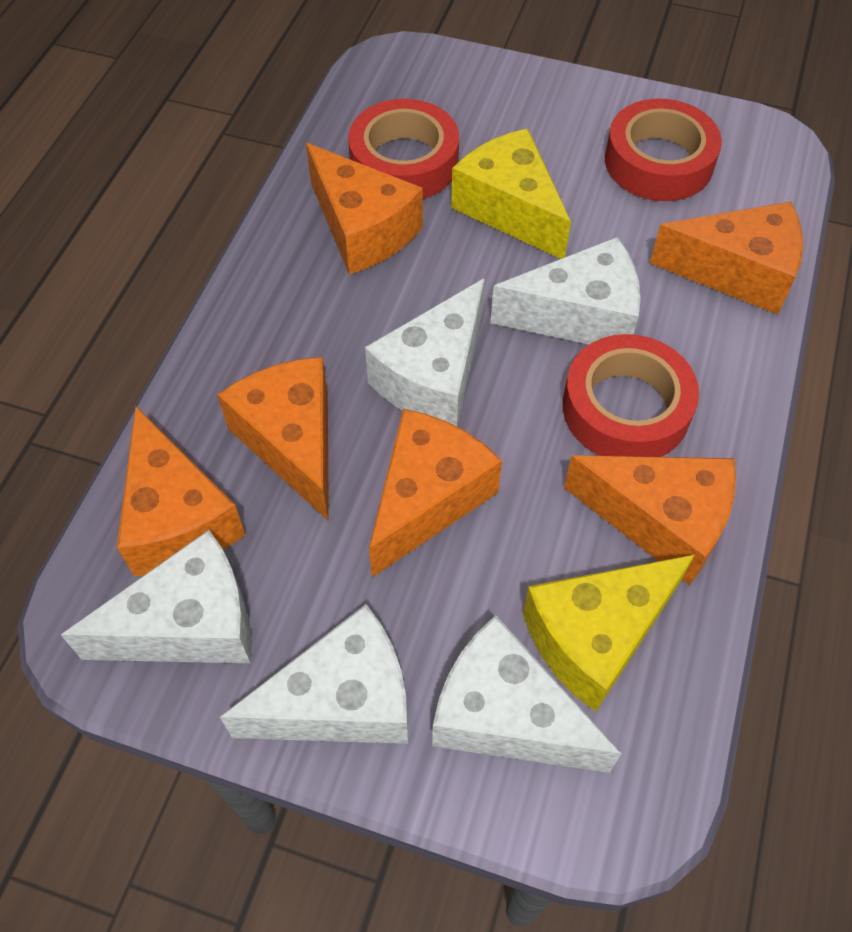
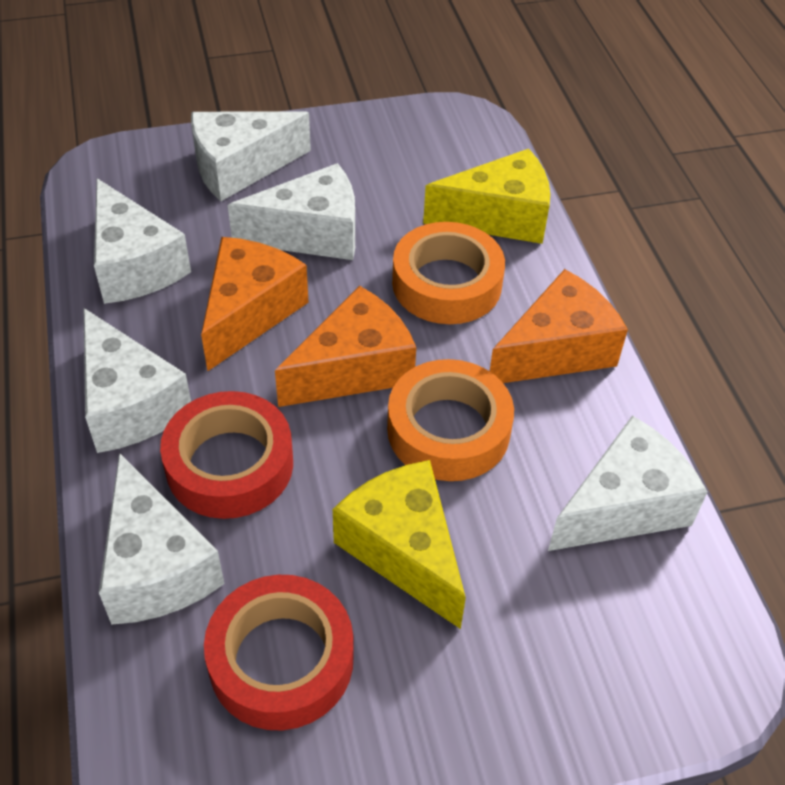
orange cheese: [117,406,245,576] [217,357,329,521] [306,143,423,274] [369,409,502,577] [564,455,736,585] [650,202,803,315] = 6 -> [201,237,309,371] [275,286,416,407] [490,269,628,383] = 3
orange tape: none = 0 -> [387,359,514,481] [392,222,505,324] = 2
red tape: [348,99,459,199] [563,334,699,457] [605,99,722,201] = 3 -> [160,391,293,519] [204,575,354,730] = 2
white cheese: [61,530,251,663] [220,604,408,744] [365,278,485,427] [432,615,622,773] [490,237,641,344] = 5 -> [84,308,191,453] [94,178,191,304] [99,453,224,625] [191,111,311,201] [228,163,355,260] [548,415,707,551] = 6

